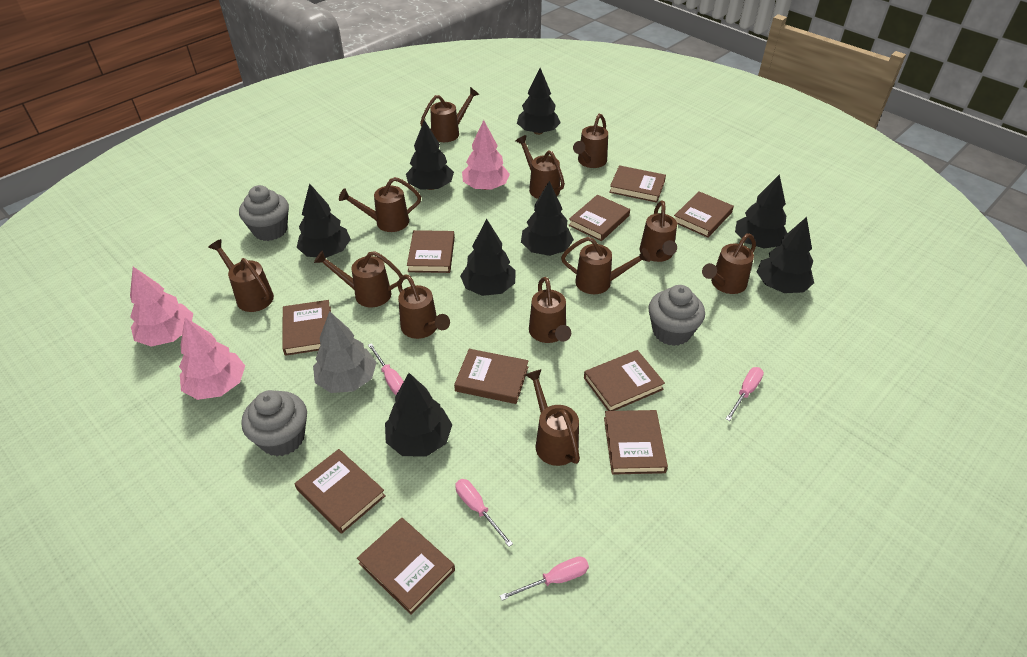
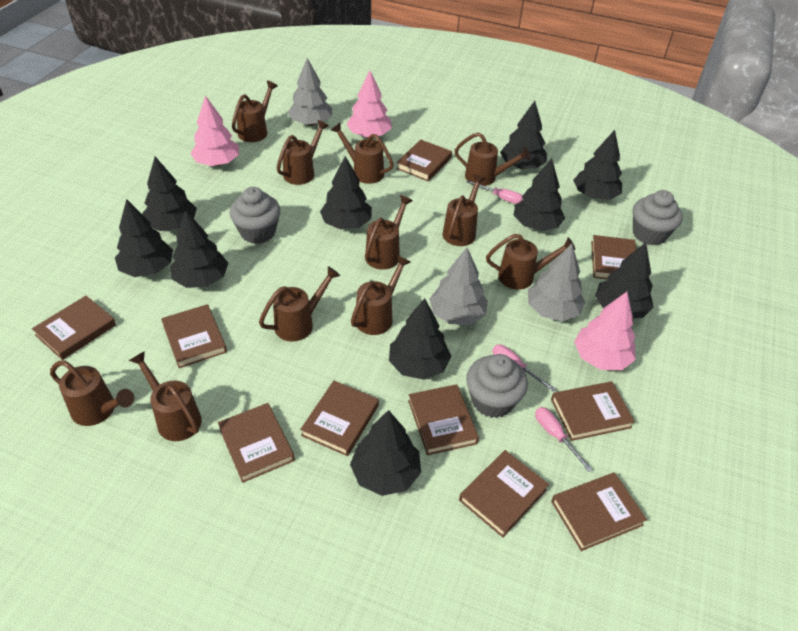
black tree: [297,183,351,258] [385,373,452,457] [406,120,454,190] [460,219,516,296] [517,68,561,135] [521,181,574,256] [735,174,787,249] [757,217,814,293] = 8 -> [115,199,173,277] [142,157,197,231] [170,210,228,288] [320,156,372,229] [350,410,421,496] [389,298,451,380] [500,101,547,169] [513,158,565,231] [573,130,622,200] [595,242,654,318] = 10
brown watering can: [208,239,274,312] [314,250,403,307] [339,177,421,232] [397,274,450,339] [420,87,479,142] [516,135,565,199] [525,369,580,466] [529,277,571,343] [561,237,650,294] [573,114,608,168] [640,201,677,262] [702,233,756,294] = 12 -> [50,360,134,426] [129,351,202,441] [232,81,278,142] [259,266,340,341] [277,120,328,185] [331,122,394,184] [351,255,410,335] [365,195,413,270] [443,174,486,246] [454,132,530,186] [486,234,575,290] = 11
grey tree: [313,311,377,393] = 1 -> [288,58,332,126] [429,247,488,325] [528,244,585,321] = 3
pink screwdriver: [368,343,404,395] [455,479,513,547] [500,556,589,600] [726,367,764,421] = 4 -> [467,180,523,204] [492,344,556,392] [535,407,593,472] = 3

